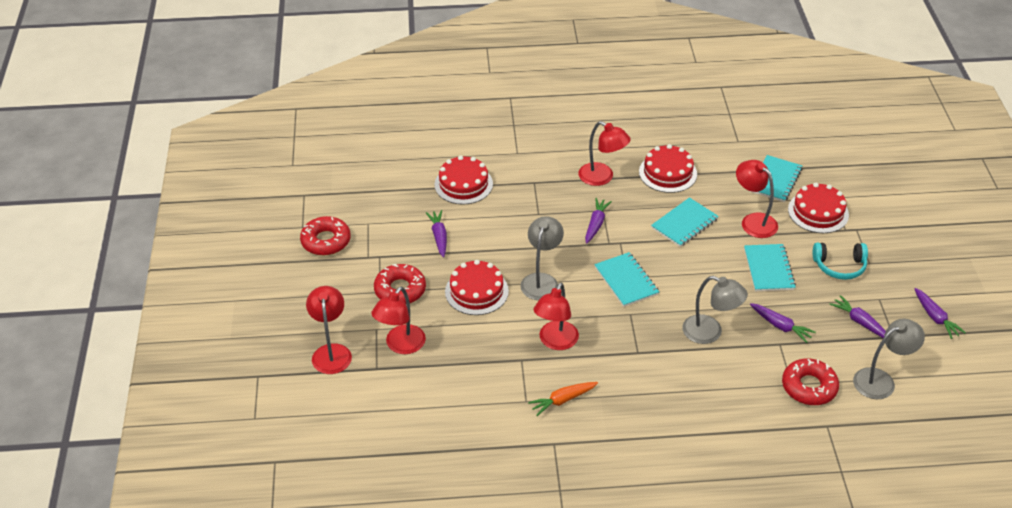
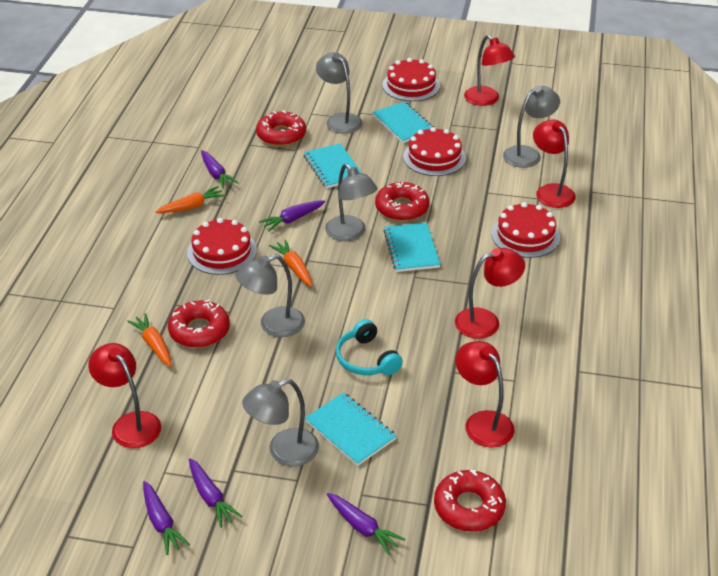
grey lamp: [520,216,564,300] [682,276,748,344] [853,319,925,399] = 3 -> [236,254,305,337] [242,379,319,466] [316,52,362,134] [325,163,377,241] [503,86,560,168] = 5
orange carrot: [528,382,598,416] = 1 -> [127,313,172,367] [155,186,225,213] [269,239,312,287] = 3
red donut: [300,216,351,255] [374,264,426,304] [782,358,839,405] = 3 -> [168,300,230,348] [256,111,306,146] [375,182,430,221] [434,470,506,532] = 4

